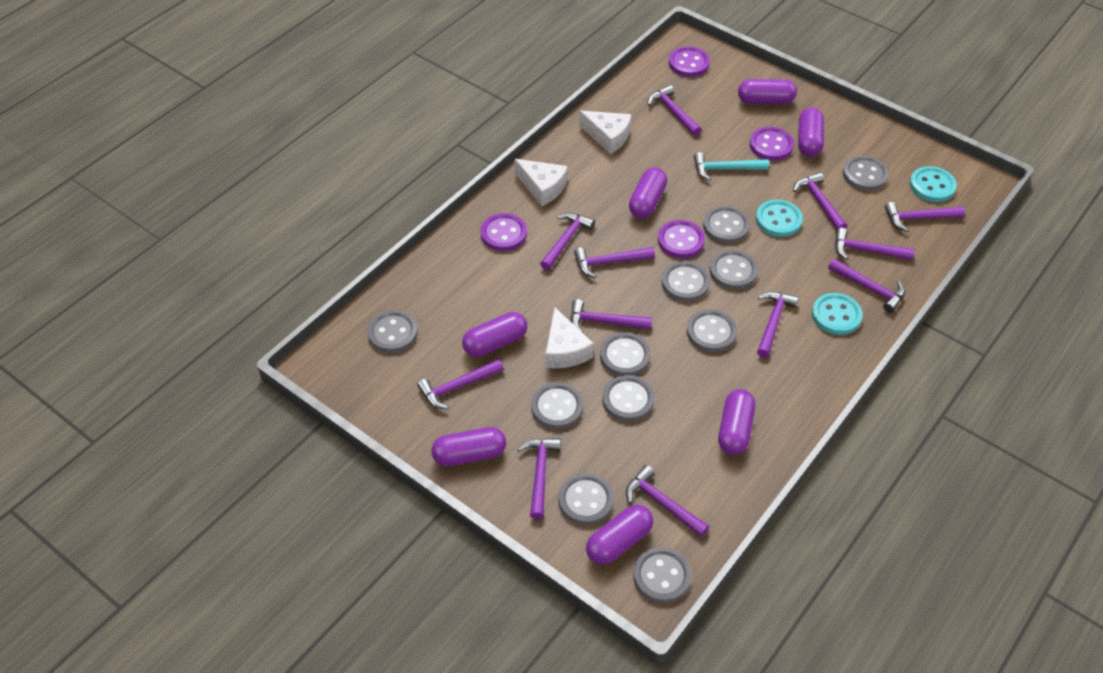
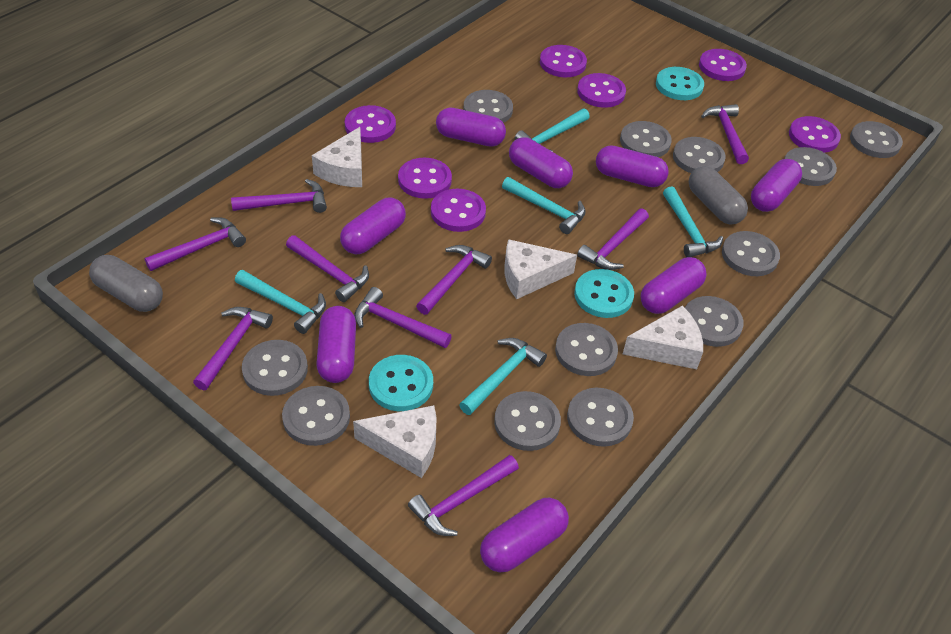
grey button: [367,310,418,353] [531,382,583,429] [559,473,614,525] [600,333,651,376] [602,375,654,422] [633,547,692,603] [662,261,710,302] [687,309,737,352] [703,206,750,243] [710,250,758,290] [843,156,889,191] = 11 -> [242,340,308,396] [282,386,350,446] [463,90,513,123] [494,391,561,451] [555,323,618,376] [567,388,634,447] [620,121,672,157] [673,137,726,173] [685,296,744,347] [722,231,780,276] [784,147,837,186] [850,121,903,158] = 12
grey capsule: none = 0 -> [89,255,163,312] [689,166,748,225] = 2
purple button: [481,213,527,251] [658,220,705,258] [669,46,710,77] [750,127,794,161] = 4 -> [345,105,396,143] [398,158,452,199] [431,189,486,232] [540,45,587,77] [577,73,626,108] [699,49,747,81] [789,116,841,153] = 7
purple capsule: [432,427,506,466] [462,312,527,357] [586,504,653,565] [629,167,667,218] [718,389,755,455] [738,79,797,104] [798,107,824,157] = 7 -> [316,306,356,383] [340,198,406,254] [436,108,506,147] [480,498,569,573] [509,137,573,188] [596,145,669,187] [641,257,707,314] [751,159,802,212] = 8
purple hammer: [417,359,504,410] [517,438,561,519] [540,213,595,270] [570,299,652,333] [574,247,655,278] [626,465,709,537] [647,85,701,136] [757,292,799,357] [793,172,847,230] [828,259,905,313] [835,227,915,260] [885,202,965,232] = 12 -> [144,218,246,271] [193,307,273,390] [231,179,327,213] [286,235,369,302] [354,287,452,348] [408,455,519,536] [416,245,492,315] [577,208,649,270] [701,104,749,164] = 9
turquoise hammer: [694,152,769,181] = 1 -> [235,270,326,334] [459,338,547,415] [502,177,586,234] [515,108,590,152] [663,186,723,257] = 5
white cheese: [514,159,568,206] [545,307,594,369] [579,111,632,154] = 3 -> [312,127,362,187] [353,405,436,478] [505,239,577,299] [623,305,703,369] = 4

